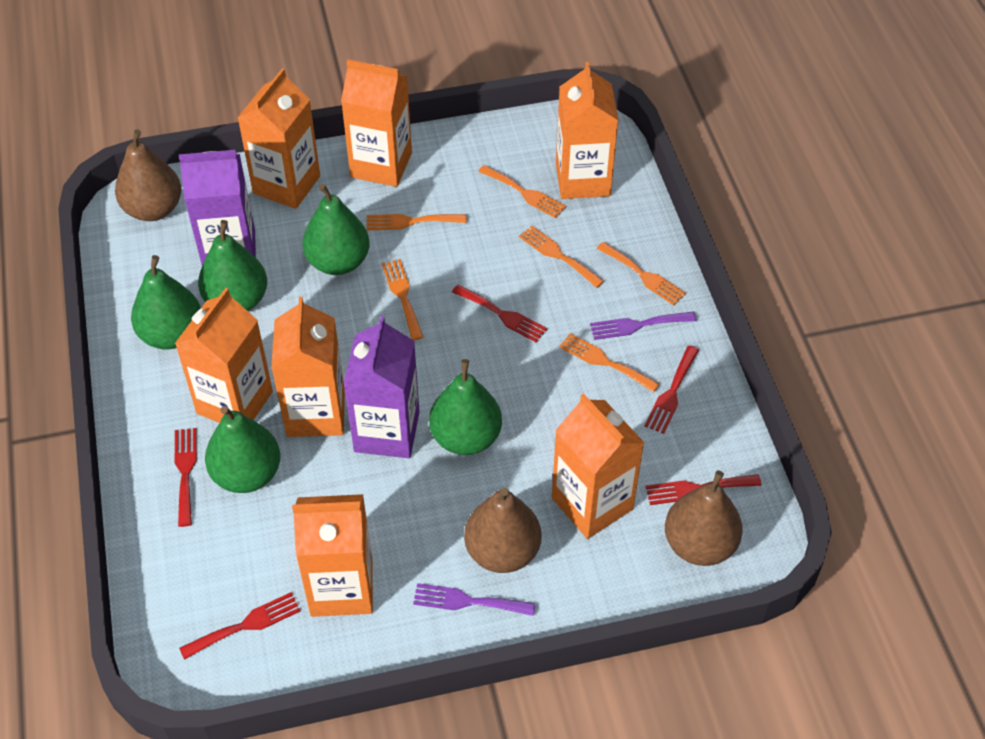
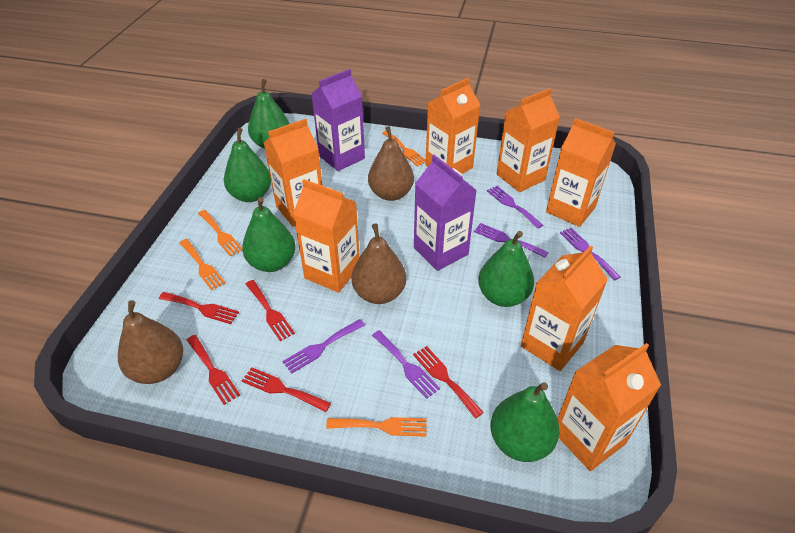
orange fork: [367,214,467,230] [382,259,424,340] [478,165,566,218] [519,226,604,288] [559,333,660,392] [596,242,686,305] = 6 -> [179,239,226,291] [198,210,243,256] [326,417,427,437] [382,131,426,167] = 4
purple fork: [413,583,536,616] [590,311,697,340] = 2 -> [282,319,365,374] [372,330,440,399] [474,223,549,258] [487,186,543,229] [560,228,621,281] = 5

